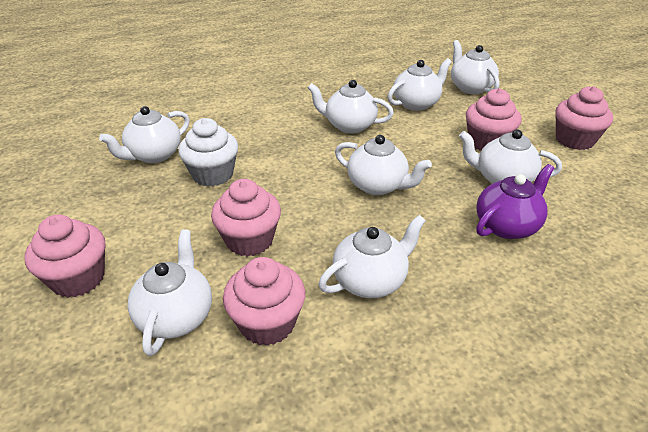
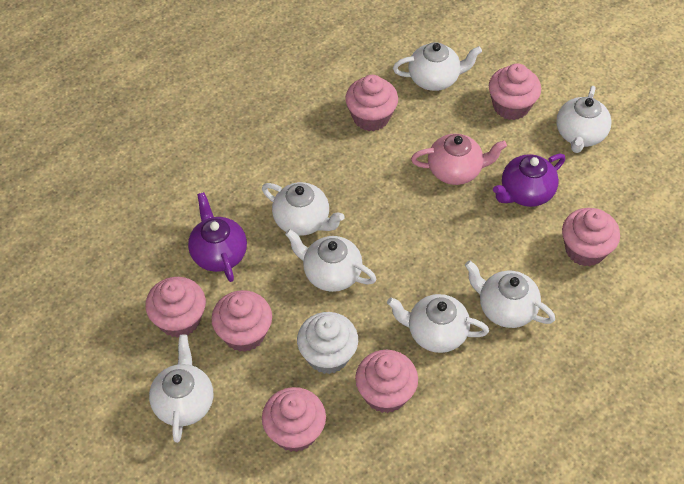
pink cupcake: [24,215,105,298] [211,179,281,257] [223,257,305,346] [466,88,522,151] [555,86,613,150] = 5 -> [145,277,206,338] [211,290,272,352] [262,387,326,452] [345,75,398,131] [355,350,418,413] [489,64,541,120] [562,208,620,267] = 7
pink teapot: none = 0 -> [411,134,507,185] = 1
purple teapot: [476,164,554,239] = 1 -> [188,192,247,282] [493,153,565,207] = 2
white teapot: [99,106,190,163] [127,229,212,356] [308,80,394,133] [319,215,426,298] [335,135,432,195] [387,58,452,111] [451,40,500,94] [459,129,562,184] = 8 -> [149,335,213,443] [262,182,345,236] [285,229,376,292] [387,294,489,353] [393,42,482,91] [465,260,555,328] [556,86,612,153] = 7

